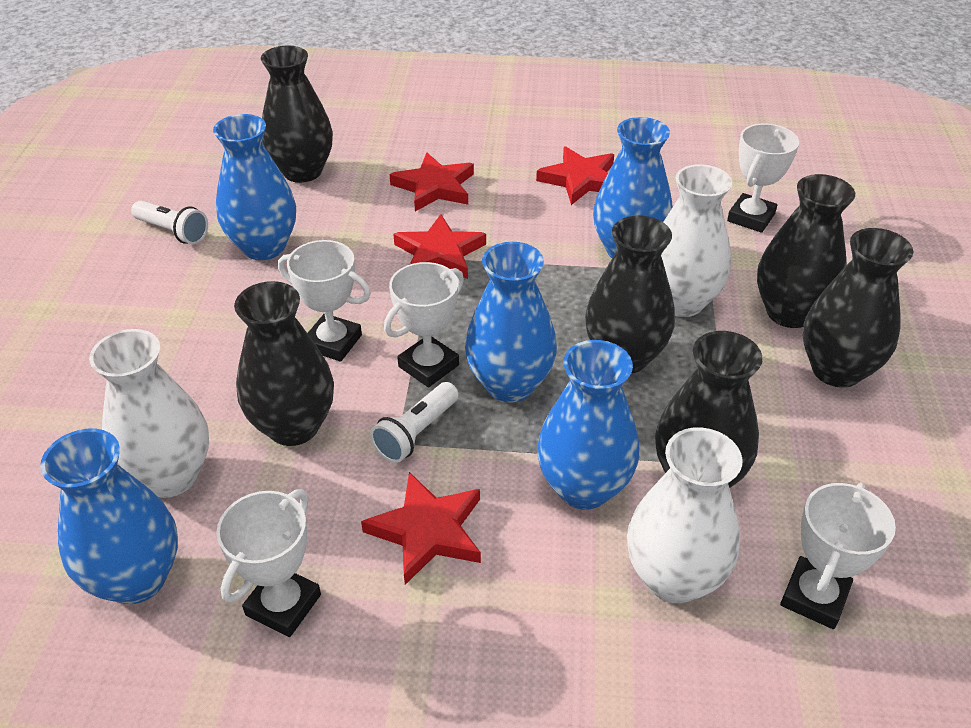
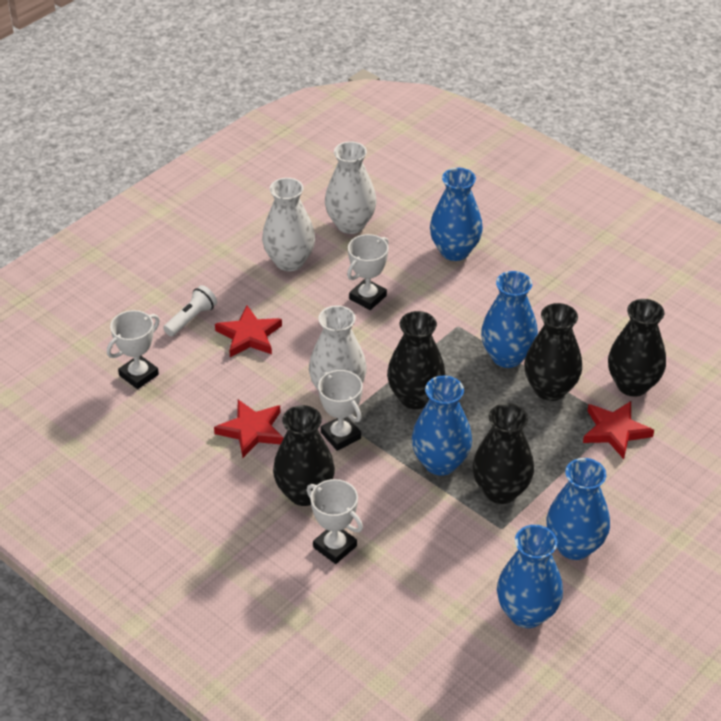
black vase: [234,281,334,446] [261,45,333,183] [585,216,675,374] [655,331,763,488] [757,174,855,328] [803,228,913,388] = 6 -> [273,405,335,506] [387,311,445,409] [473,403,534,504] [524,303,582,401] [608,299,666,397] = 5
red star: [361,472,481,585] [390,152,474,211] [393,214,486,279] [536,146,614,205] = 4 -> [214,400,284,458] [215,306,282,357] [583,401,654,459] = 3
white flashlight: [131,201,208,244] [370,382,459,463] = 2 -> [163,285,217,336] = 1
white trophy: [217,489,321,637] [278,240,371,361] [384,262,464,387] [727,124,799,233] [780,483,896,629] = 5 -> [107,310,160,389] [307,479,363,564] [318,370,363,451] [347,234,389,310] = 4

